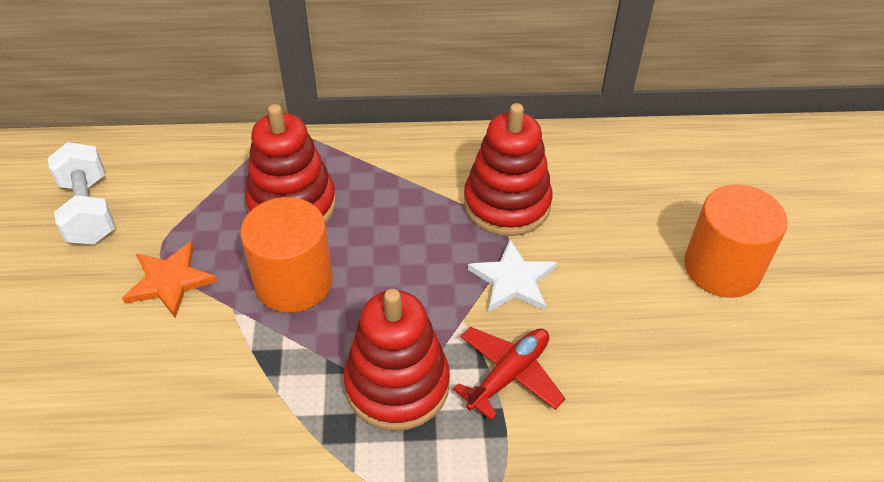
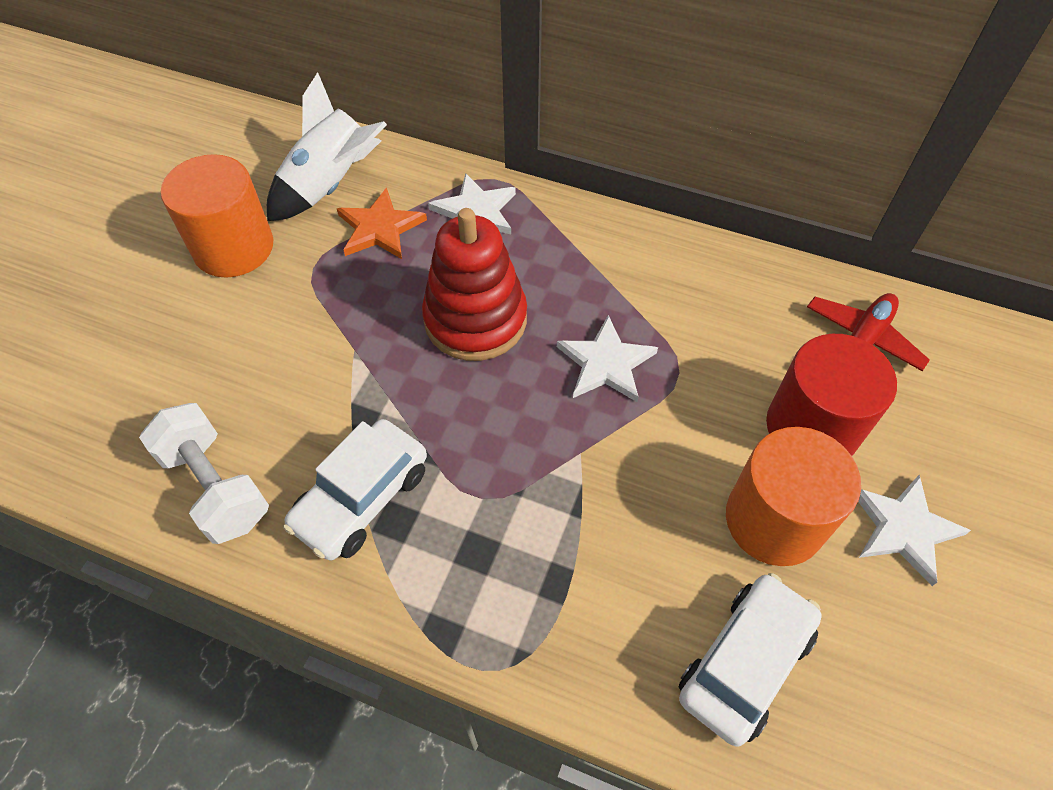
red cylinder: none = 0 -> [766,334,897,456] = 1
red stacking toy: [245,104,336,224] [344,289,450,431] [464,103,553,236] = 3 -> [422,208,527,361] = 1
white car: none = 0 -> [283,419,427,561] [679,573,822,747] = 2
white rocket: none = 0 -> [267,72,387,221] = 1
white star: [468,239,557,312] = 1 -> [428,173,516,234] [557,315,658,402] [858,475,971,586] = 3

